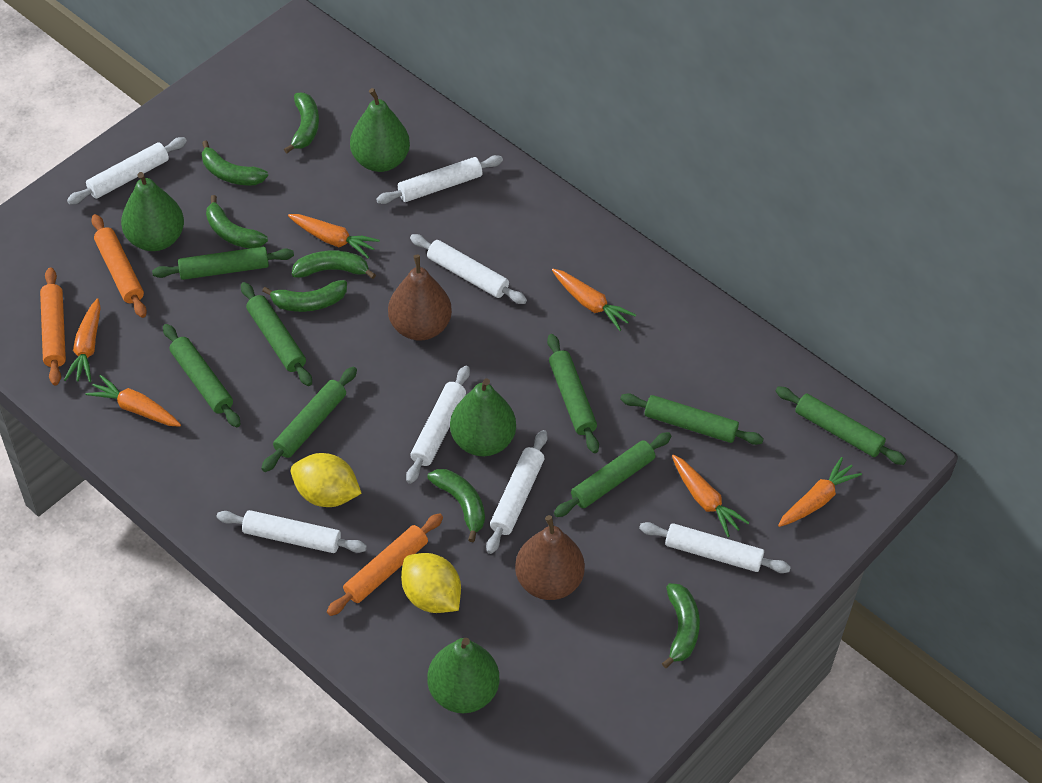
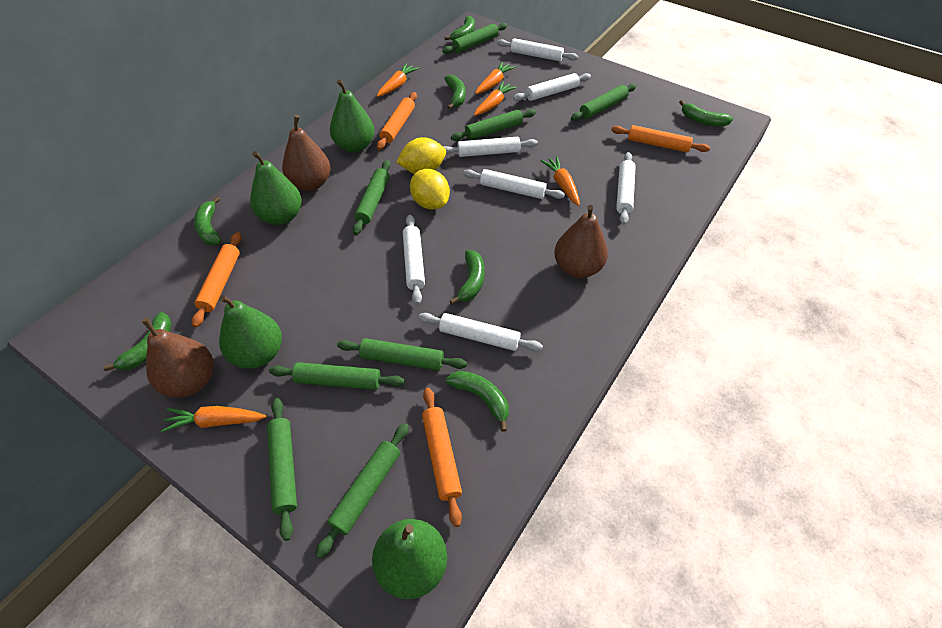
brown pear: [388,255,452,341] [515,515,585,600] = 2 -> [142,318,213,398] [282,115,331,191] [554,205,608,278] = 3
orange carrot: [64,298,101,382] [85,375,181,427] [288,214,380,258] [552,269,636,331] [672,454,749,537] [778,457,862,527] = 6 -> [161,406,267,432] [377,63,419,97] [474,82,517,116] [475,62,515,94] [541,156,580,206] = 5
orange rolling pin: [40,267,66,385] [91,214,147,318] [327,513,443,616] = 3 -> [192,232,241,327] [377,92,417,150] [422,388,462,527] [611,125,710,152] = 4

